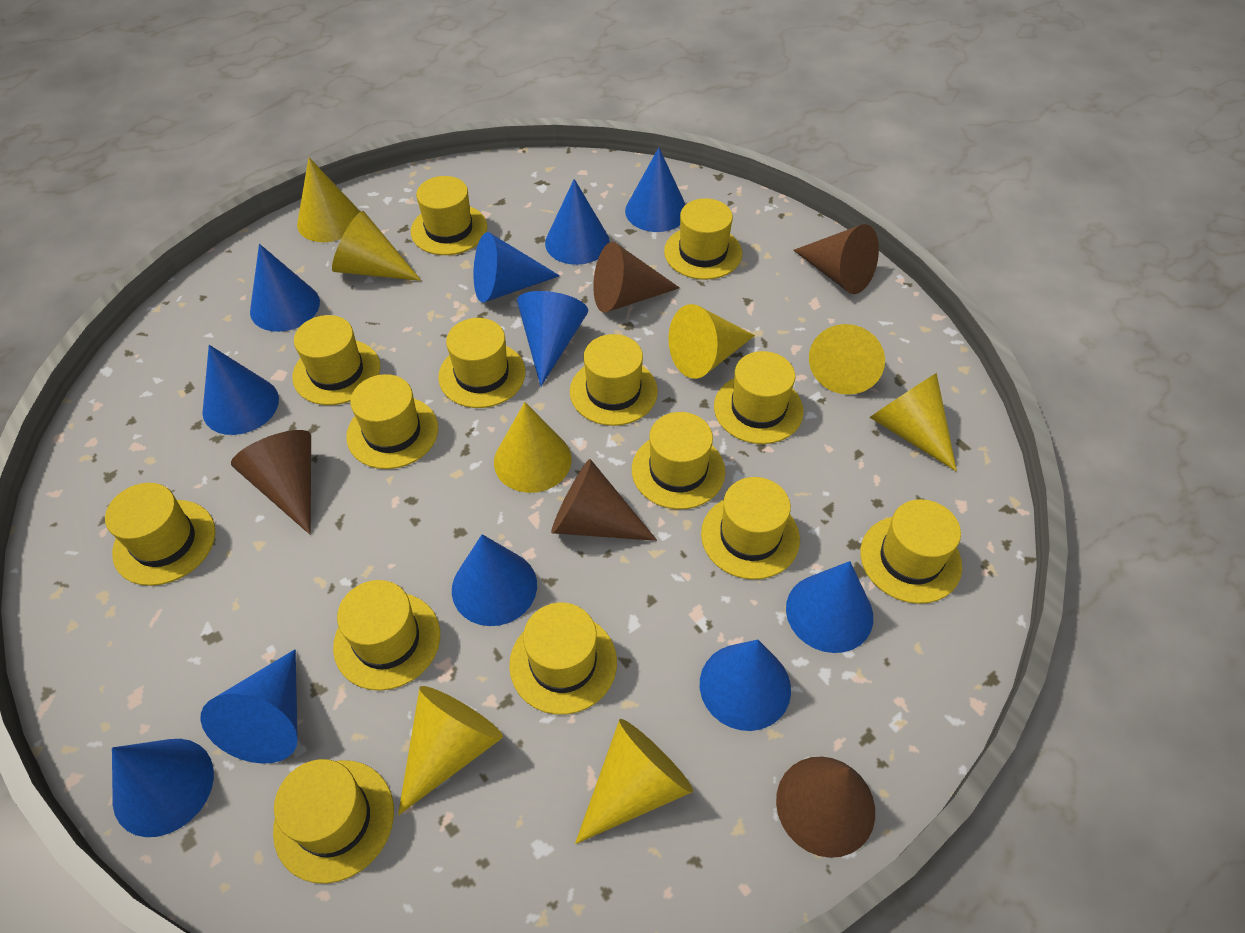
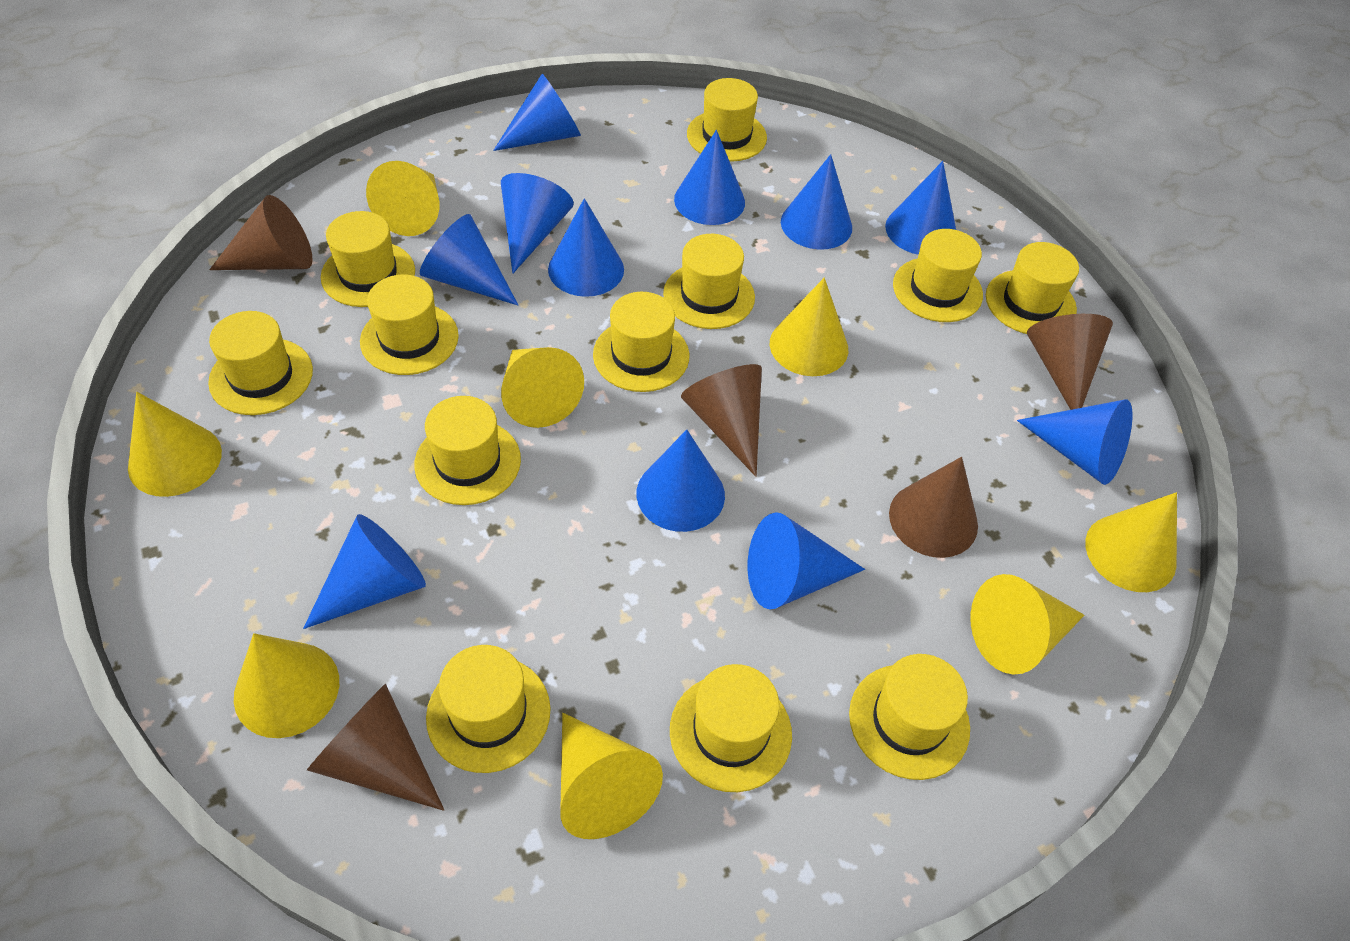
yellow hat: [105,483,215,586] [273,759,394,884] [292,315,380,405] [333,580,440,691] [346,374,438,469] [411,176,488,255] [438,318,526,408] [509,603,617,715] [570,334,658,426] [632,412,725,509] [664,198,742,280] [701,477,800,580] [714,351,804,444] [860,499,962,604] = 14 -> [208,311,313,415] [321,211,415,307] [360,274,459,375] [414,396,521,505] [426,645,551,773] [593,292,689,392] [663,234,755,329] [670,664,792,792] [687,78,767,162] [849,654,970,780] [893,229,983,322] [986,242,1079,334] = 12

